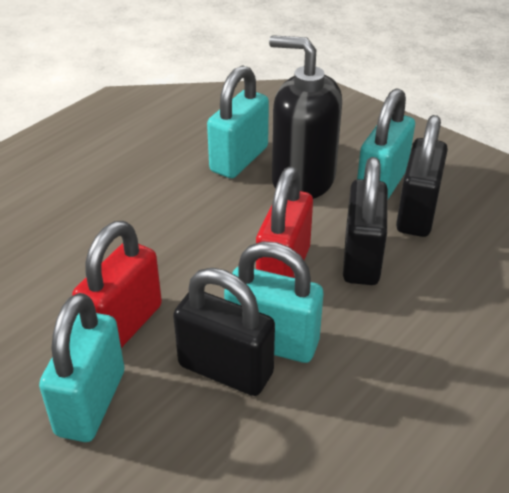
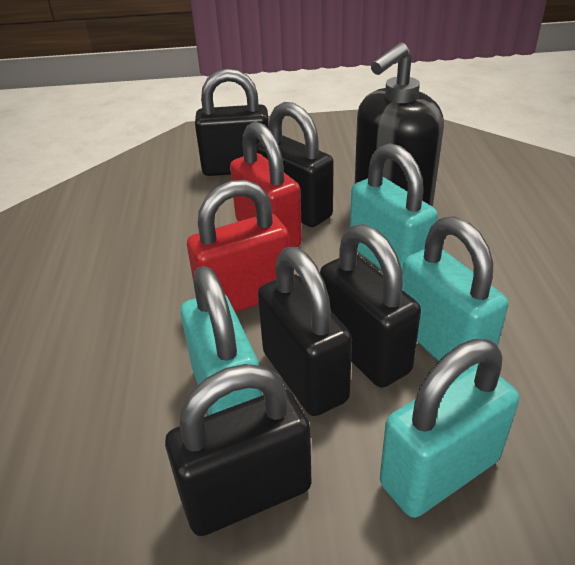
black padlock: [173,268,275,396] [343,157,388,285] [396,115,448,237] = 3 -> [165,364,312,536] [195,69,269,176] [256,102,334,227] [258,247,352,416] [320,224,421,388] = 5

